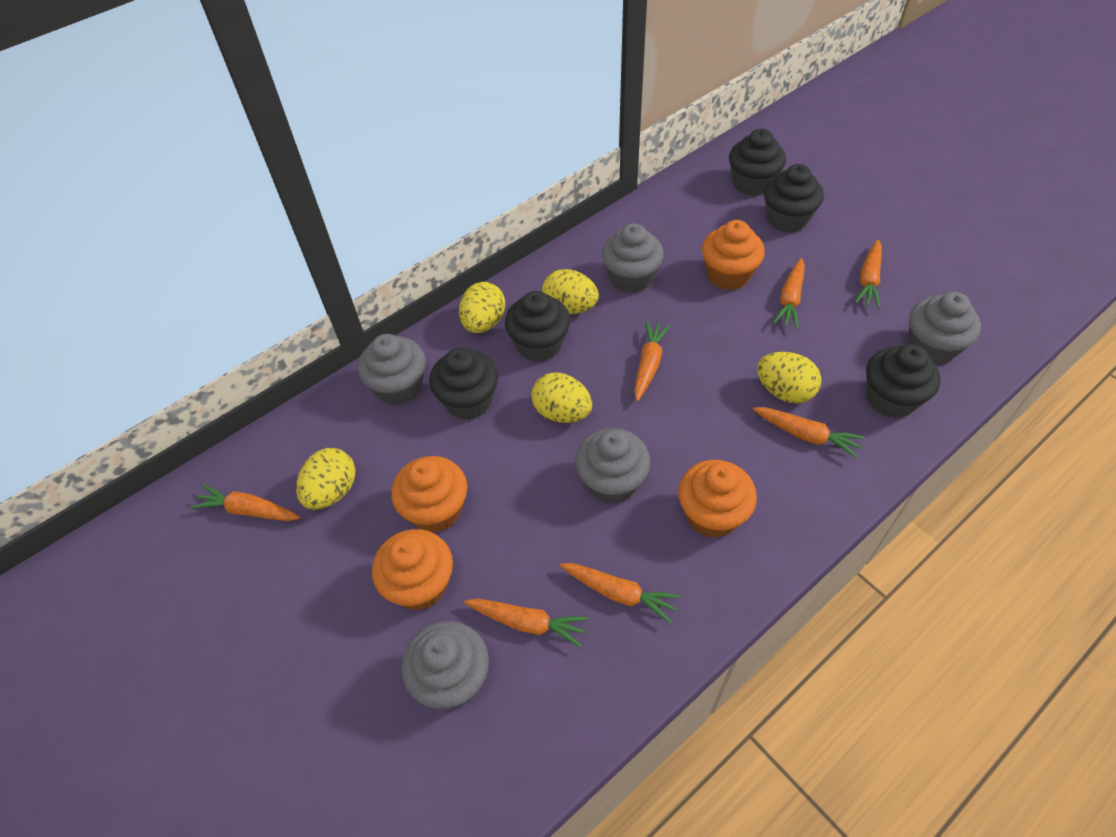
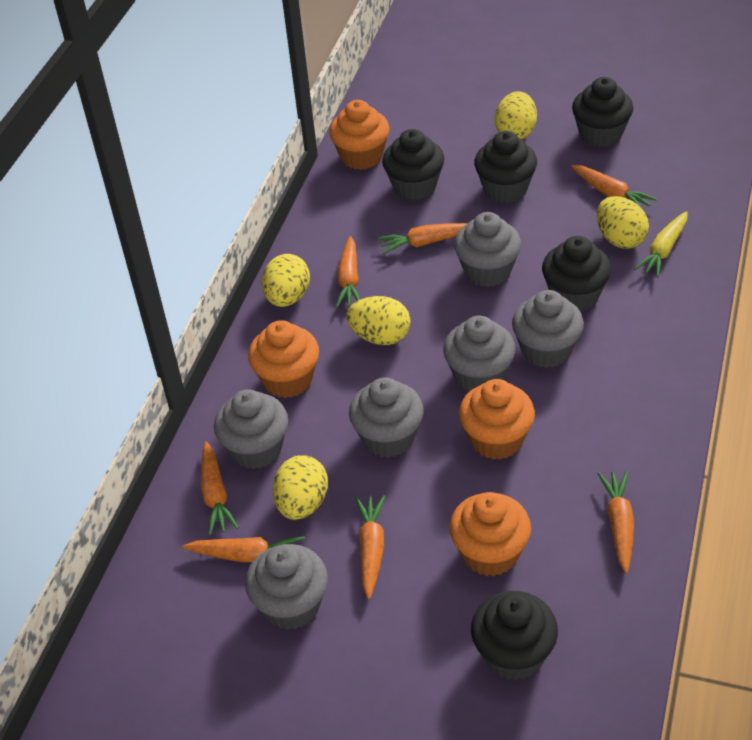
grey cupcake: [358,334,426,405] [402,621,489,709] [575,428,651,504] [602,223,664,293] [908,292,981,365] = 5 -> [214,389,288,469] [245,544,328,630] [349,378,424,458] [443,316,516,392] [454,212,521,287] [512,290,584,368] = 6
yellow carrot: none = 0 -> [634,211,688,278] = 1

